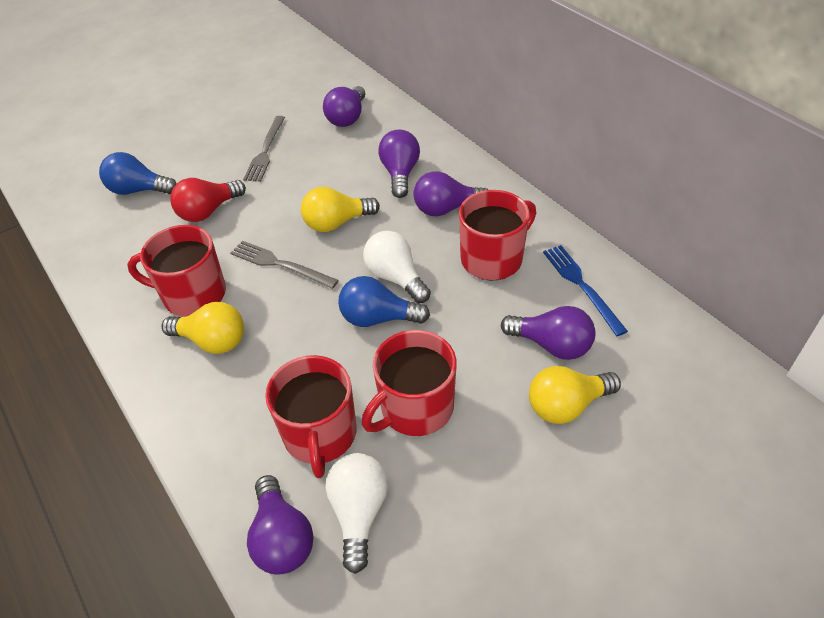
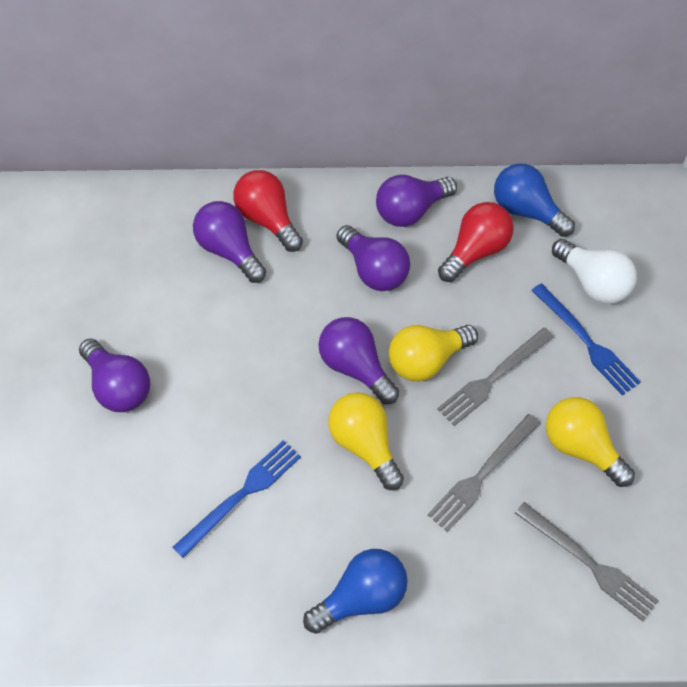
blue fork: [543,245,628,336] = 1 -> [172,440,301,558] [531,283,641,395] = 2
grey fork: [230,241,339,289] [243,116,285,182] = 2 -> [428,414,540,532] [437,328,554,426] [515,502,659,621] = 3
red light bulb: [170,178,246,222] = 1 -> [233,170,303,252] [438,202,514,282] = 2
red mug: [127,225,226,317] [265,355,357,478] [362,330,457,436] [459,190,536,280] = 4 -> none = 0
white light bulb: [325,453,388,574] [363,231,431,303] = 2 -> [552,239,637,304] = 1

